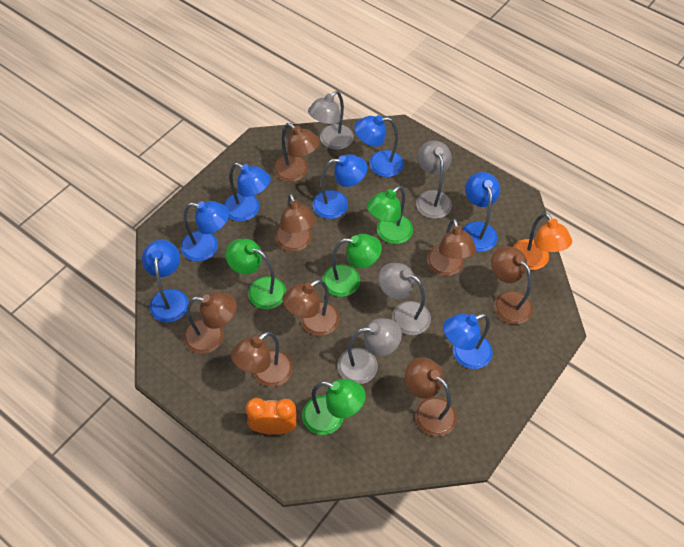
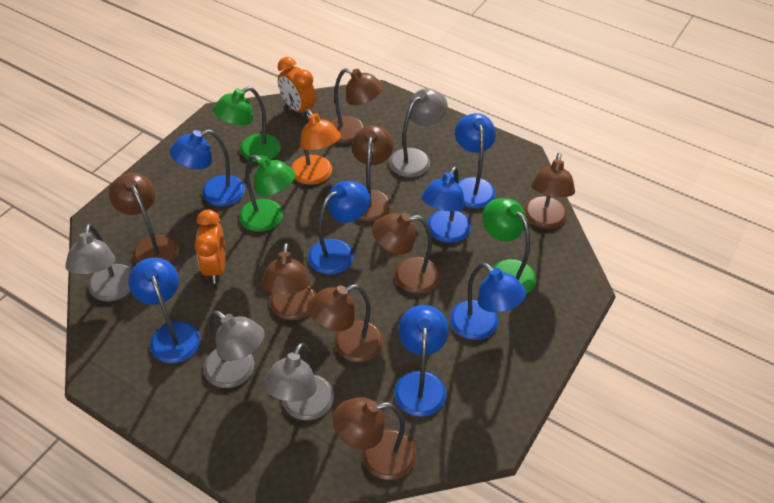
green lamp: [225,239,286,309] [302,379,366,435] [322,234,382,297] [367,186,413,244] = 4 -> [213,87,281,162] [239,155,295,232] [482,198,537,294] = 3
orange clock: [246,398,297,435] = 1 -> [195,210,225,283] [278,57,316,118] = 2

